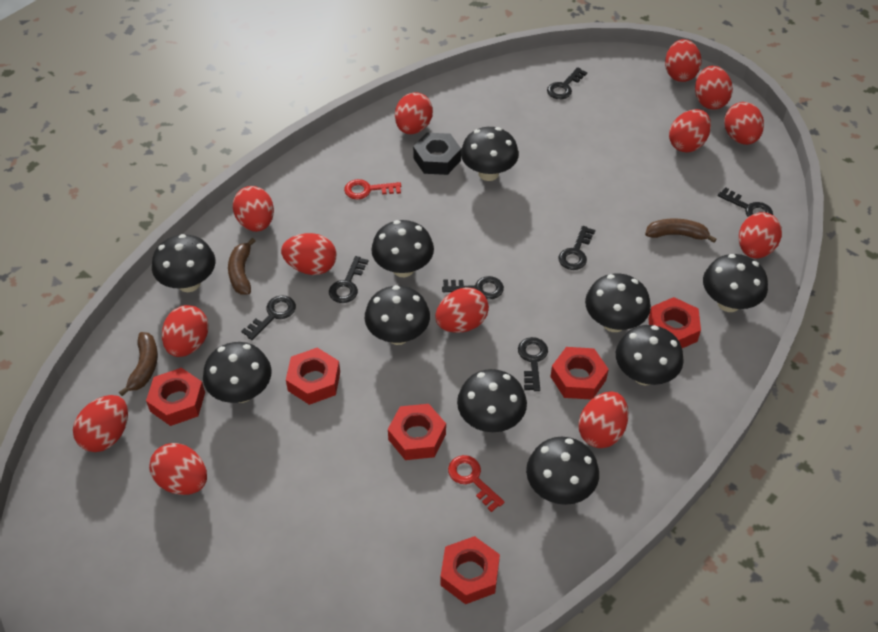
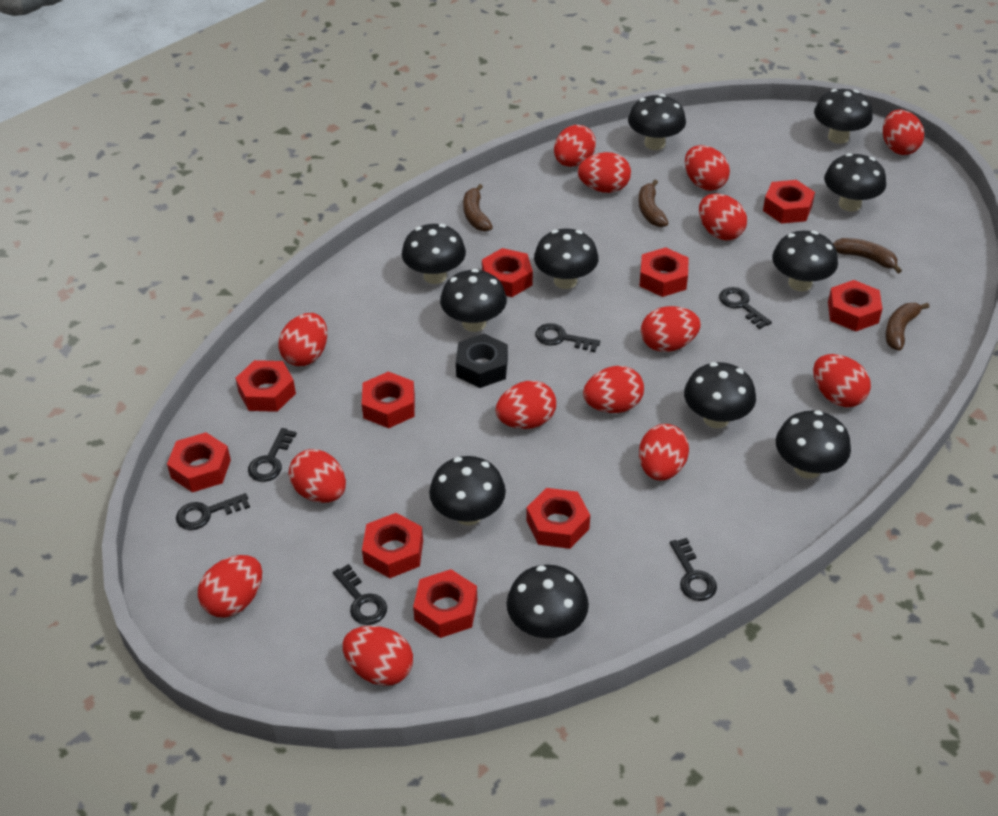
black key: [241,295,296,340] [329,256,369,303] [442,276,504,299] [518,337,548,391] [547,67,587,99] [558,226,595,270] [718,187,773,217] = 7 -> [176,493,250,530] [248,428,297,482] [333,564,387,625] [535,323,600,352] [670,538,717,601] [719,287,772,329] = 6
black mushroom: [152,234,216,292] [203,342,272,403] [365,285,430,345] [371,220,434,277] [457,369,527,432] [461,127,519,181] [526,437,599,505] [585,274,651,332] [616,325,684,385] [703,254,768,312] = 10 -> [402,224,466,284] [429,456,506,525] [440,269,507,332] [507,565,589,639] [534,229,599,289] [628,94,686,150] [684,362,756,428] [772,231,838,291] [776,410,851,479] [814,89,873,144] [824,153,886,212] = 11
brown banana: [119,332,158,396] [228,238,255,295] [645,219,717,243] = 3 -> [463,184,493,232] [638,180,668,227] [833,238,902,273] [886,303,929,351] = 4
red egg: [73,395,128,452] [149,443,207,495] [162,305,209,357] [233,186,274,232] [281,233,336,275] [395,92,433,134] [435,287,489,333] [578,391,629,448] [665,39,701,82] [669,109,711,153] [695,66,733,110] [724,102,764,145] [739,212,782,259] = 13 -> [198,555,262,618] [278,313,327,366] [289,449,346,503] [343,626,413,686] [496,381,556,429] [554,125,596,167] [578,152,631,193] [583,366,644,413] [639,424,689,481] [641,306,701,352] [685,145,730,191] [699,194,747,240] [813,354,871,407] [883,110,924,155] = 14
red key: [344,179,401,199] [448,455,505,512] = 2 -> none = 0
red nut: [146,368,205,426] [286,348,340,405] [388,404,446,460] [440,536,500,604] [550,347,609,400] [648,297,701,348] = 6 -> [167,432,231,492] [235,360,296,412] [362,371,415,428] [362,513,423,578] [413,569,477,638] [482,248,533,297] [527,488,590,549] [639,247,689,297] [763,180,815,224] [828,280,883,332] = 10

